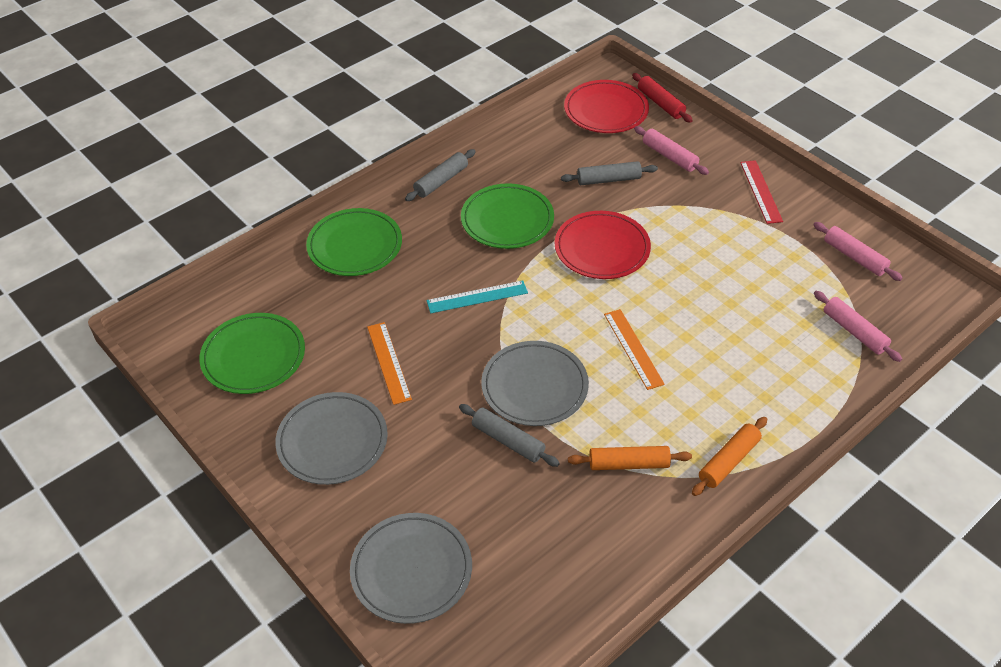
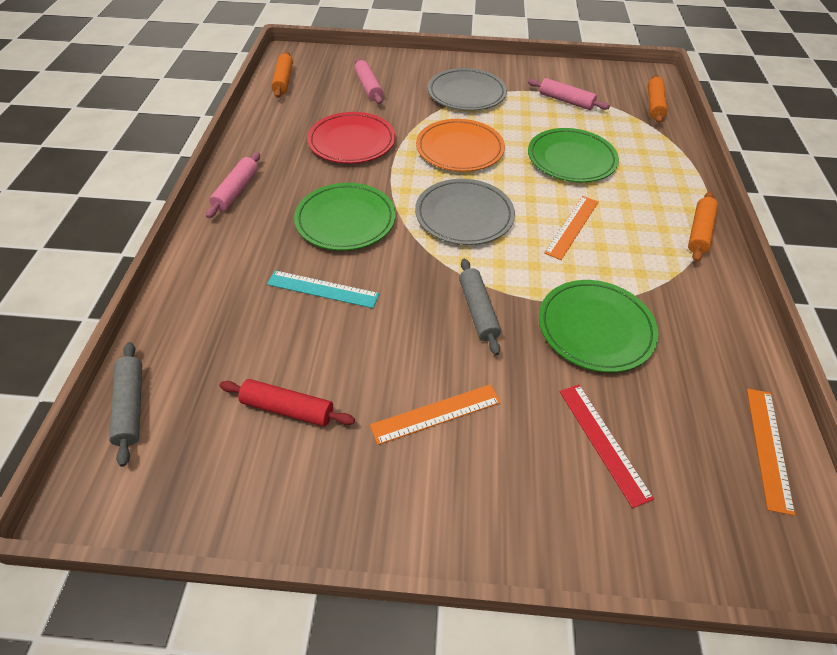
grey plate: [275,392,388,485] [350,513,472,624] [481,341,589,426] = 3 -> [415,179,515,245] [427,68,507,111] = 2
grey rolling pin: [405,149,476,201] [459,404,560,467] [561,161,658,185] = 3 -> [109,342,142,467] [459,259,501,355] = 2
orange plate: none = 0 -> [416,119,505,172] = 1
orange rolling pin: [568,446,692,470] [692,417,767,496] = 2 -> [271,52,293,98] [648,75,667,123] [688,192,718,262] = 3
orange ruler: [367,322,412,405] [604,309,665,390] = 2 -> [370,384,501,445] [544,196,598,260] [747,389,795,516] = 3
red plate: [555,211,651,279] [564,80,649,133] = 2 -> [307,112,395,164] = 1

